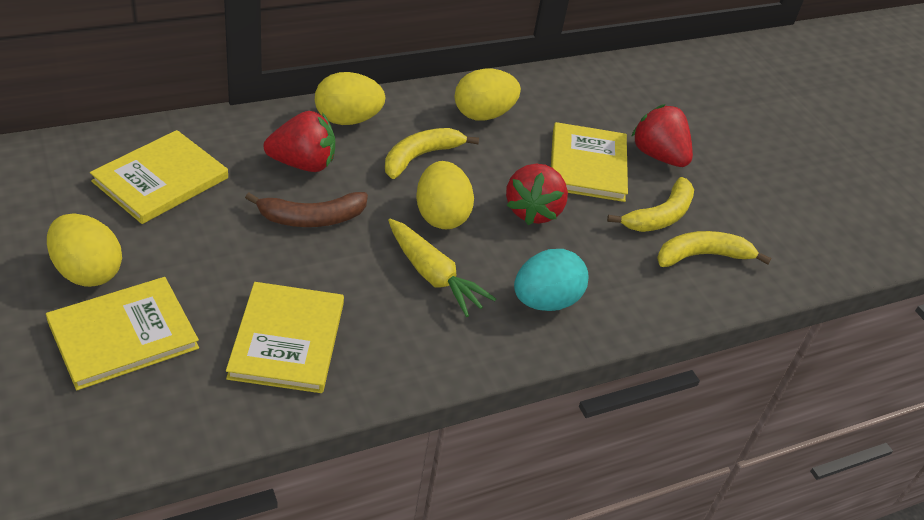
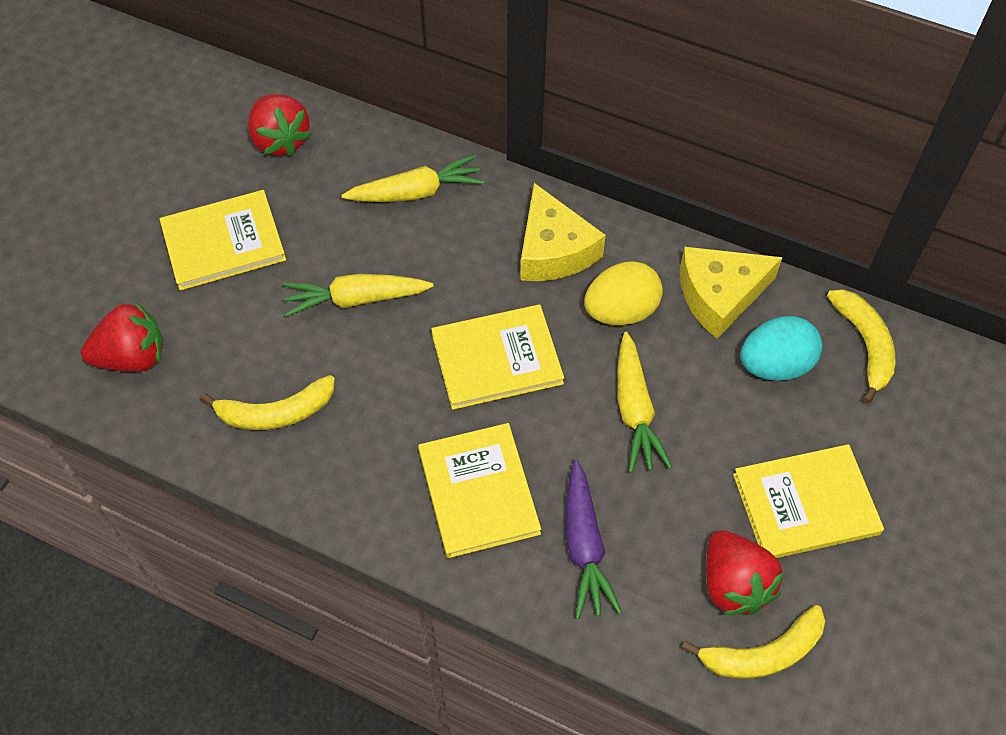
brown banana: [245,192,368,227] = 1 -> none = 0
purple carrot: none = 0 -> [565,459,622,619] = 1
yellow carrot: [388,219,496,317] = 1 -> [283,274,433,317] [341,155,484,202] [617,332,672,473] = 3
yellow cheese: none = 0 -> [520,183,606,281] [680,247,783,339] = 2
yellow egg: [47,213,122,287] [315,72,386,125] [416,161,474,229] [455,69,521,121] = 4 -> [584,261,663,325] = 1

